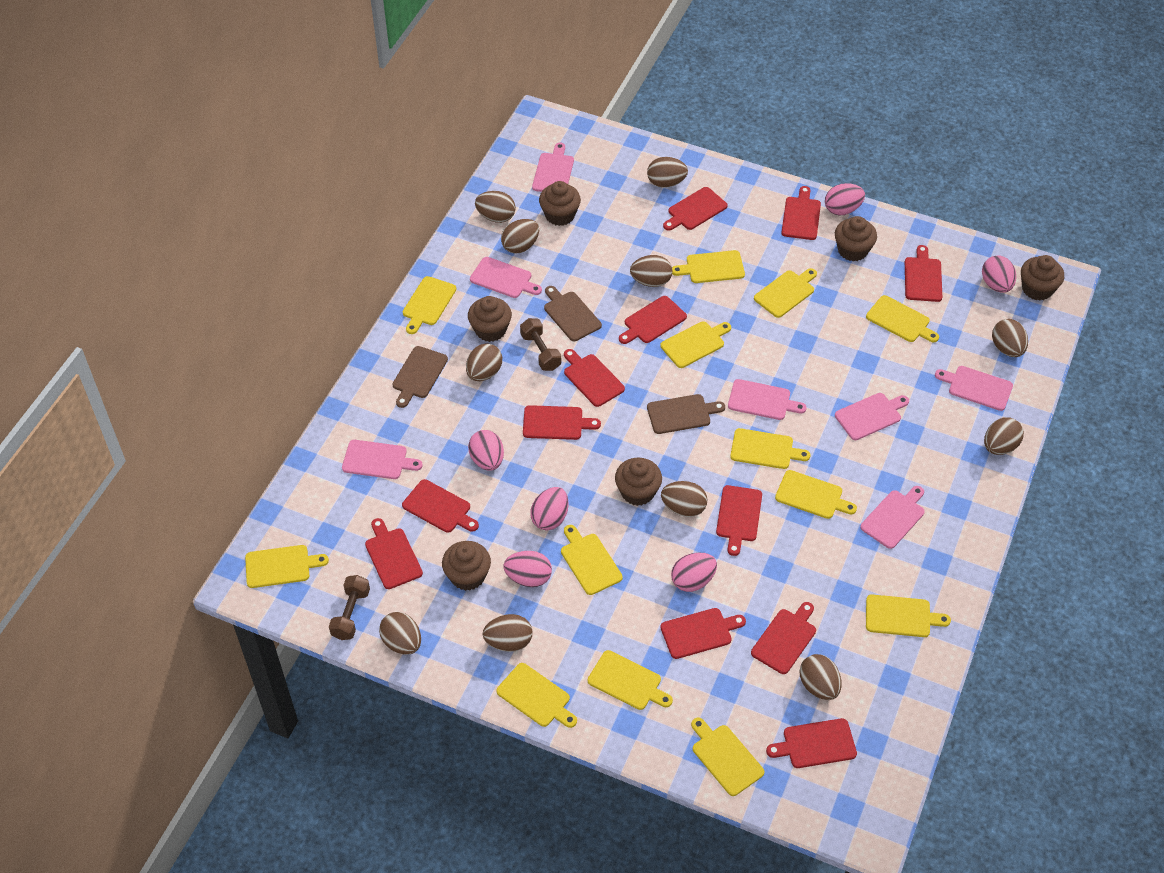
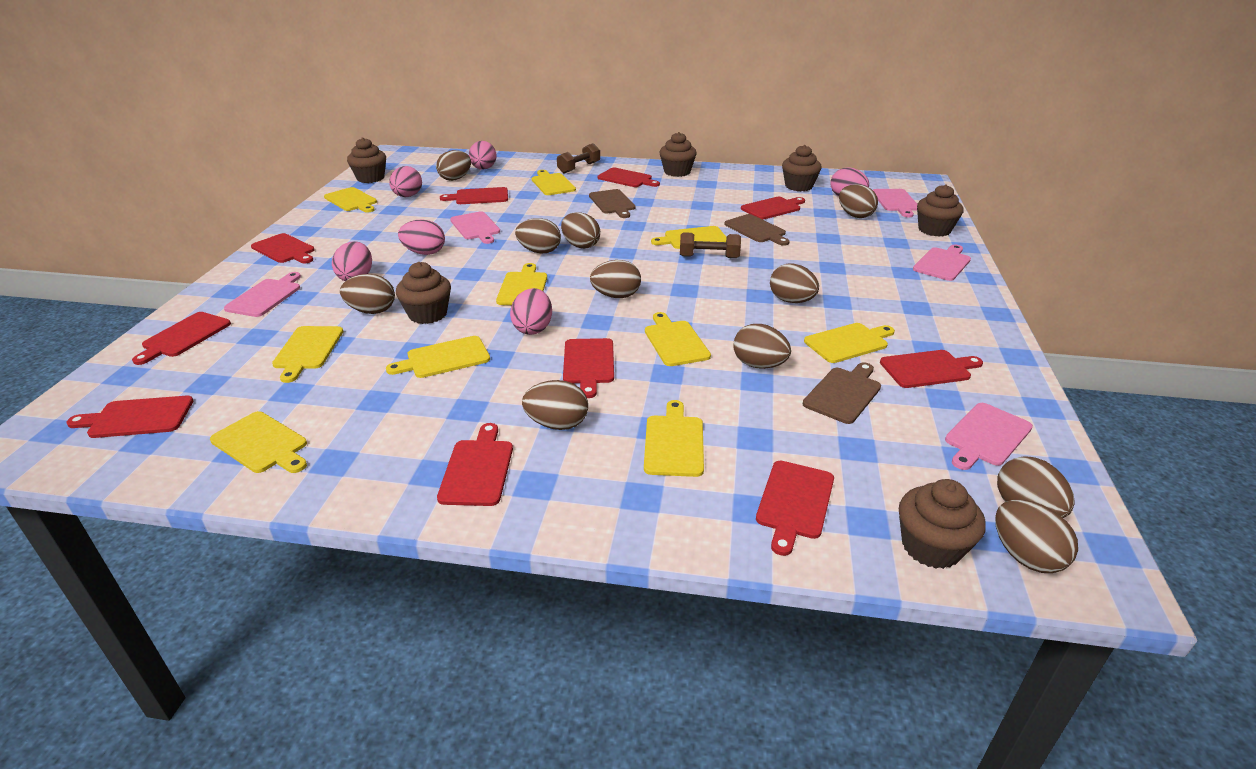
pink cutting board: [342,440,423,479] [470,257,542,298] [532,143,574,192] [728,379,806,420] [835,393,909,440] [860,486,925,549] [935,366,1013,411] = 7 -> [224,272,301,317] [450,211,500,244] [873,189,917,217] [913,244,971,281] [945,403,1033,470] = 5
red cutting board: [365,518,423,589] [402,479,479,533] [523,405,601,440] [564,349,625,407] [619,296,687,344] [661,608,746,659] [663,187,728,231] [716,485,762,556] [751,602,816,674] [766,718,857,768] [781,186,821,240] [905,245,942,302] = 12 -> [66,396,193,438] [132,312,231,365] [251,233,315,263] [437,423,513,506] [440,187,508,204] [563,338,614,398] [598,168,660,187] [741,197,805,220] [756,461,834,556] [880,350,983,388] = 10
yellow cutting board: [245,545,329,588] [403,276,456,334] [496,663,577,728] [561,525,623,595] [588,650,673,710] [660,321,731,368] [672,250,745,283] [691,718,764,796] [730,428,810,469] [754,268,817,318] [775,470,857,519] [866,295,939,342] [866,594,951,637] = 13 -> [210,411,307,473] [272,326,343,383] [324,187,377,213] [386,336,490,378] [496,263,547,305] [532,170,576,195] [644,400,704,477] [645,312,711,366] [651,226,727,249] [804,323,895,363] = 10

